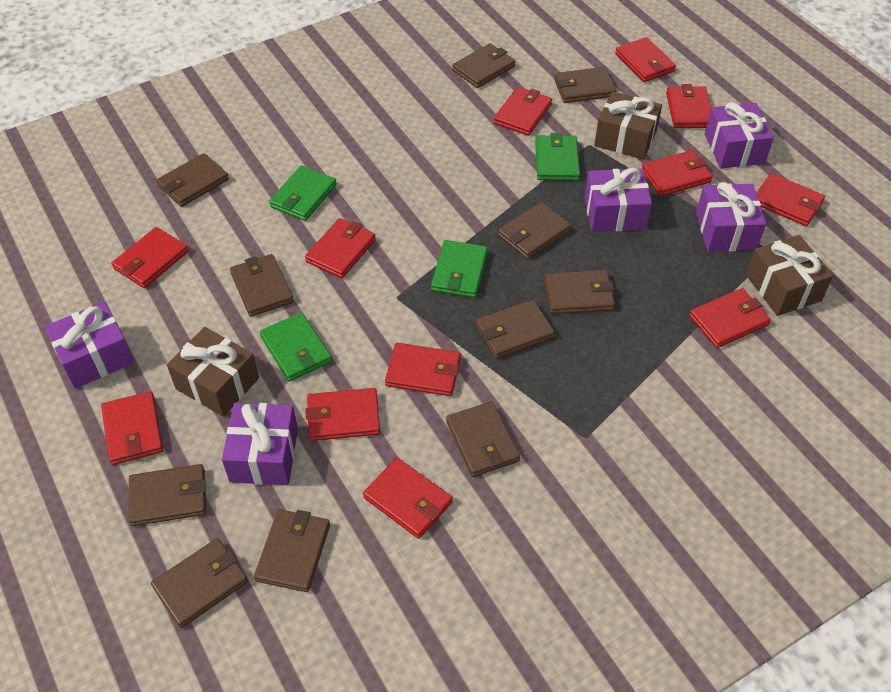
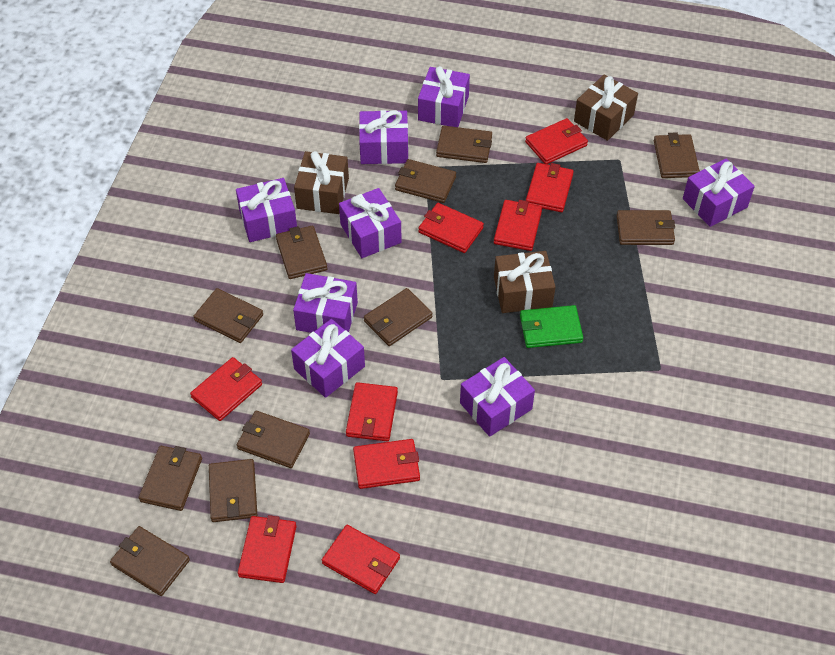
green wallet: [260,312,332,382] [269,165,337,221] [431,240,488,298] [535,133,580,180] = 4 -> [520,305,583,348] = 1
purple gift: [45,301,134,389] [222,403,298,485] [585,168,652,232] [696,182,766,252] [705,102,774,169] = 5 -> [236,178,297,242] [291,319,365,398] [293,273,358,333] [339,188,402,258] [359,110,408,164] [418,66,470,127] [460,357,535,437] [683,158,755,227] = 8
red wallet: [101,391,163,465] [112,227,189,288] [305,218,376,278] [305,388,380,441] [363,458,453,539] [385,343,461,396] [494,87,552,136] [615,37,676,82] [641,150,713,196] [666,84,711,128] [689,288,771,348] [756,173,825,226] = 12 -> [190,357,262,421] [238,515,297,583] [322,525,400,594] [346,382,398,441] [353,439,420,489] [418,203,484,253] [494,200,542,251] [525,118,588,164] [526,163,574,212] = 9

